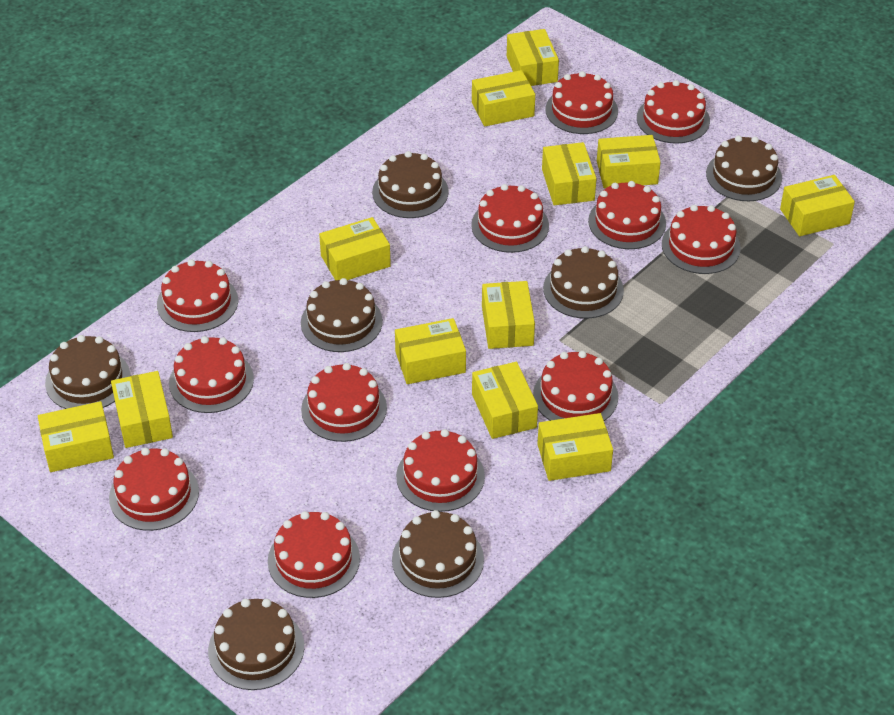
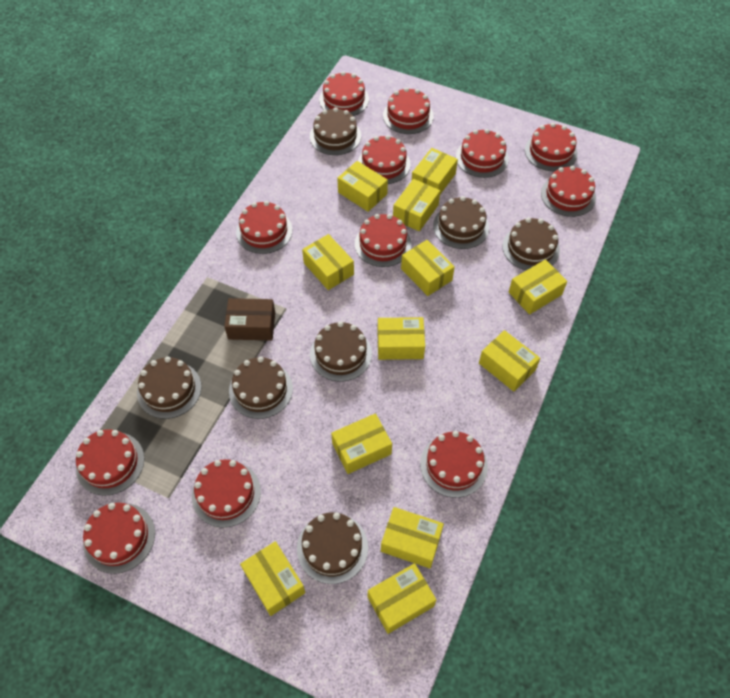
brown box: none = 0 -> [224,298,275,340] = 1

